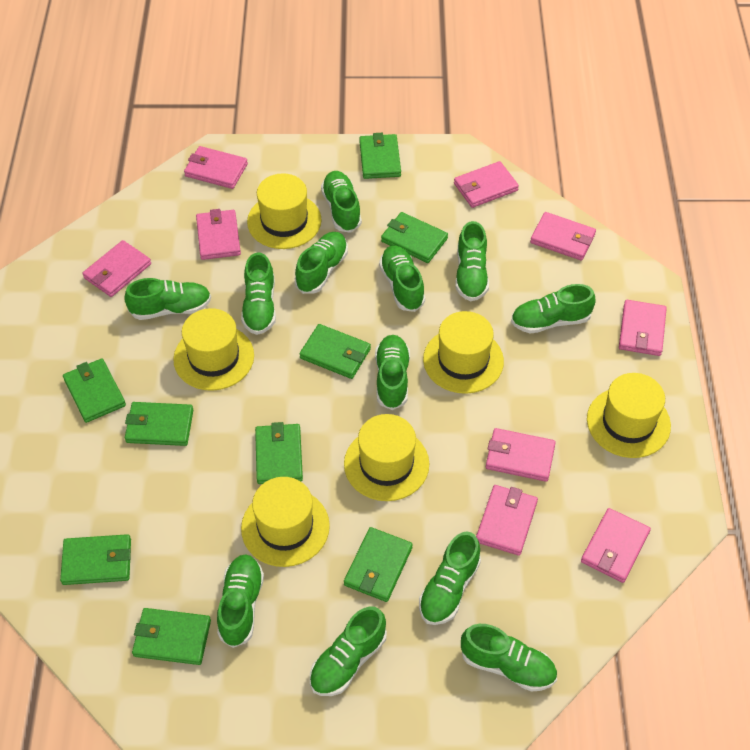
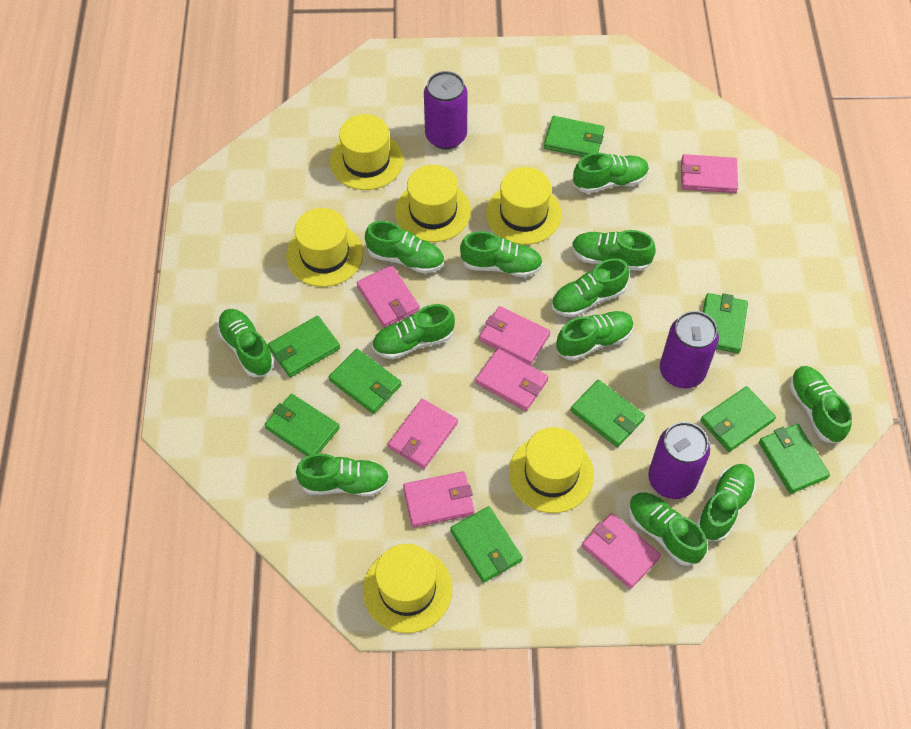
pink wallet: [82,240,151,297] [184,146,248,189] [196,209,241,260] [454,161,519,208] [476,485,538,556] [486,428,556,482] [530,212,596,261] [581,508,651,583] [619,300,667,356] = 9 -> [357,265,420,328] [388,399,458,469] [403,471,475,528] [475,349,548,411] [479,306,550,365] [582,513,661,589] [681,154,738,193] = 7
purple can: none = 0 -> [424,71,468,149] [648,422,710,499] [660,311,719,389] = 3

